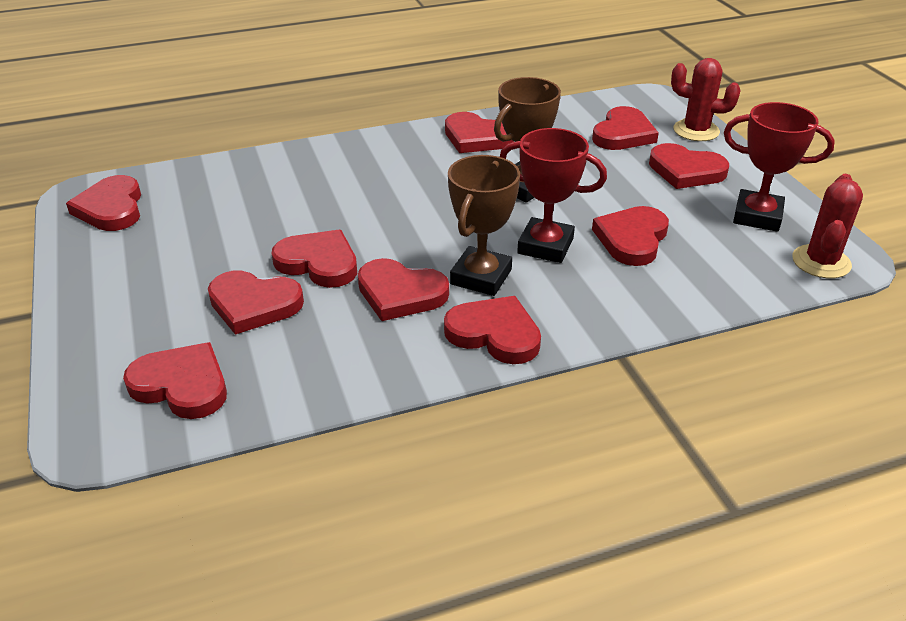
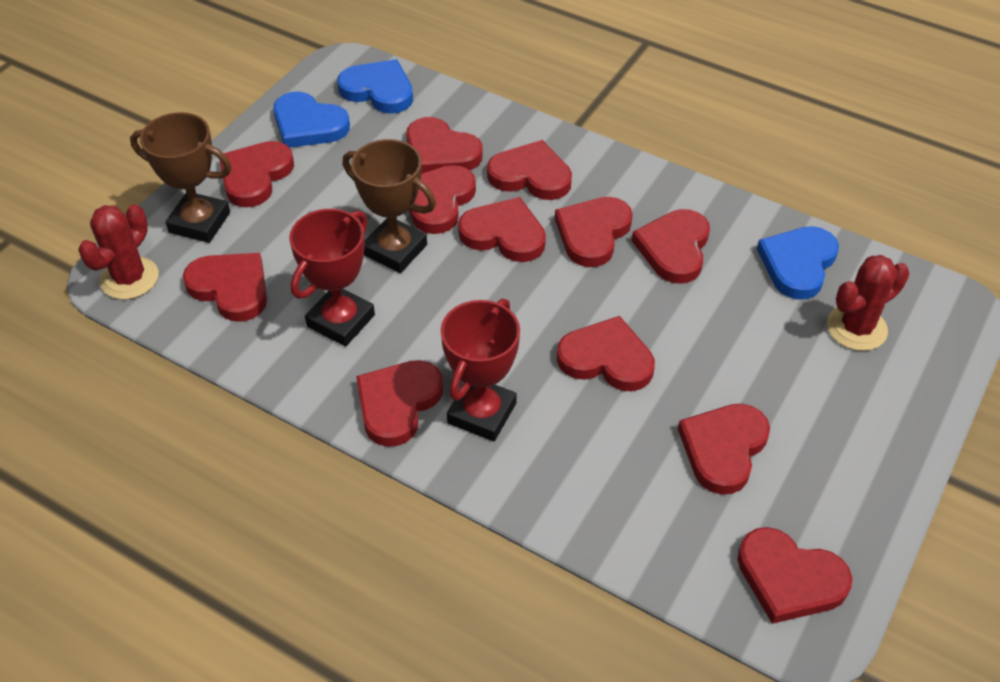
blue heart: none = 0 -> [273,91,350,148] [337,59,413,114] [757,226,839,300] = 3
red heart: [66,175,141,231] [123,342,227,419] [208,271,304,335] [272,230,357,288] [358,258,449,321] [444,296,541,364] [445,112,514,153] [592,106,659,150] [592,206,669,266] [649,143,729,189] = 10 -> [183,253,267,322] [219,141,294,207] [356,360,443,447] [406,117,483,174] [408,165,476,234] [458,197,546,262] [487,140,572,200] [555,197,633,267] [557,316,655,391] [632,209,710,284] [678,404,770,495] [737,527,852,624] = 12

